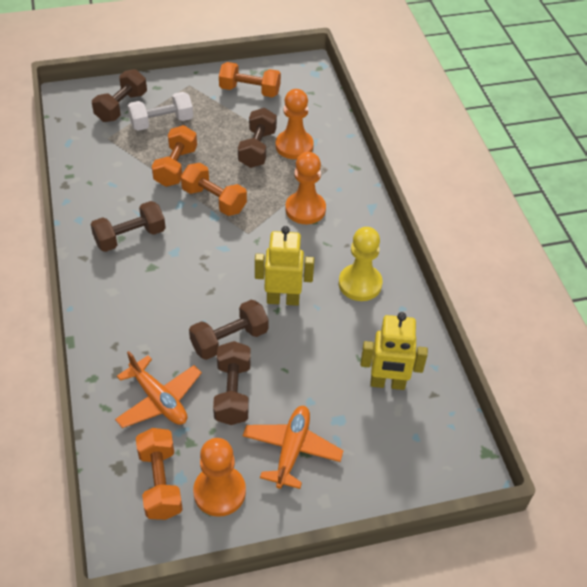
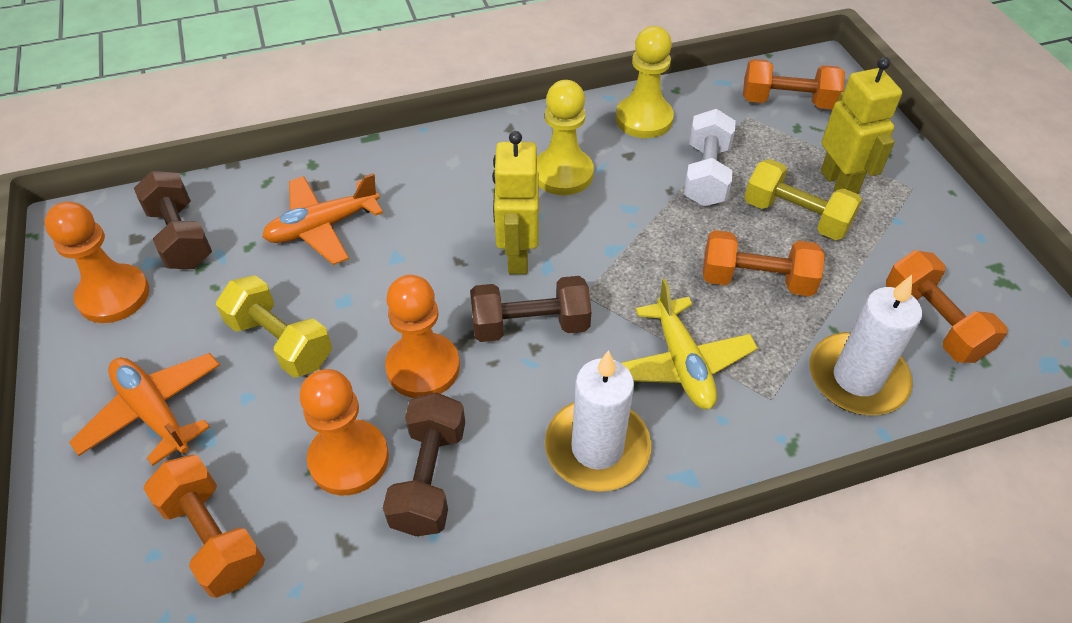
brown dumbbell: [90,201,166,252] [92,69,147,122] [189,300,269,360] [213,341,251,425] [238,108,277,168] = 5 -> [134,171,212,269] [383,392,465,536] [470,276,592,342] = 3
white candle: none = 0 -> [545,350,651,492] [810,275,922,415] = 2
yellow dumbbell: none = 0 -> [216,275,332,378] [744,159,862,240] = 2
yellow pawn: [339,227,383,301] = 1 -> [537,80,594,195] [616,26,674,138] = 2
yellow plane: none = 0 -> [621,279,758,409] = 1

